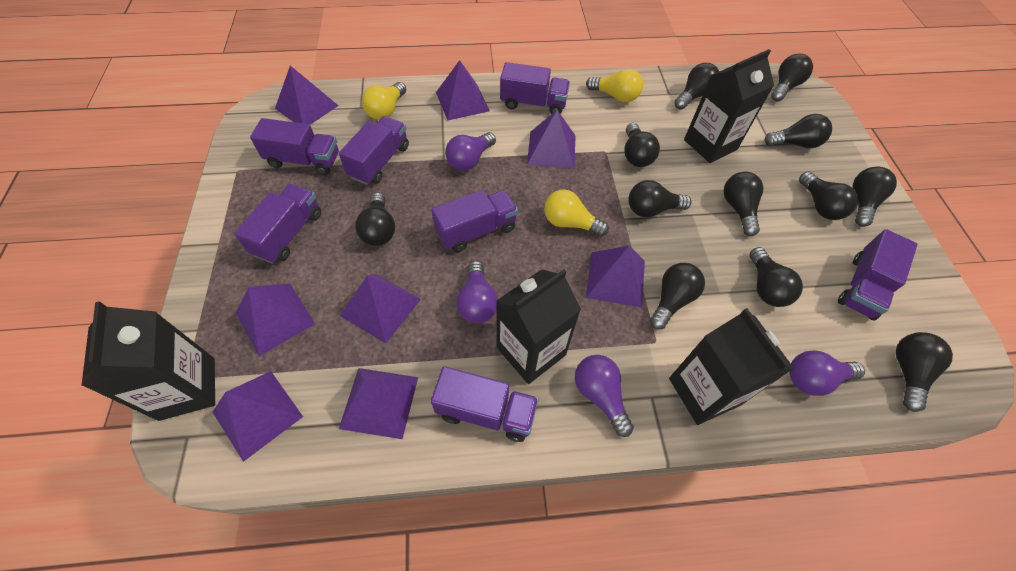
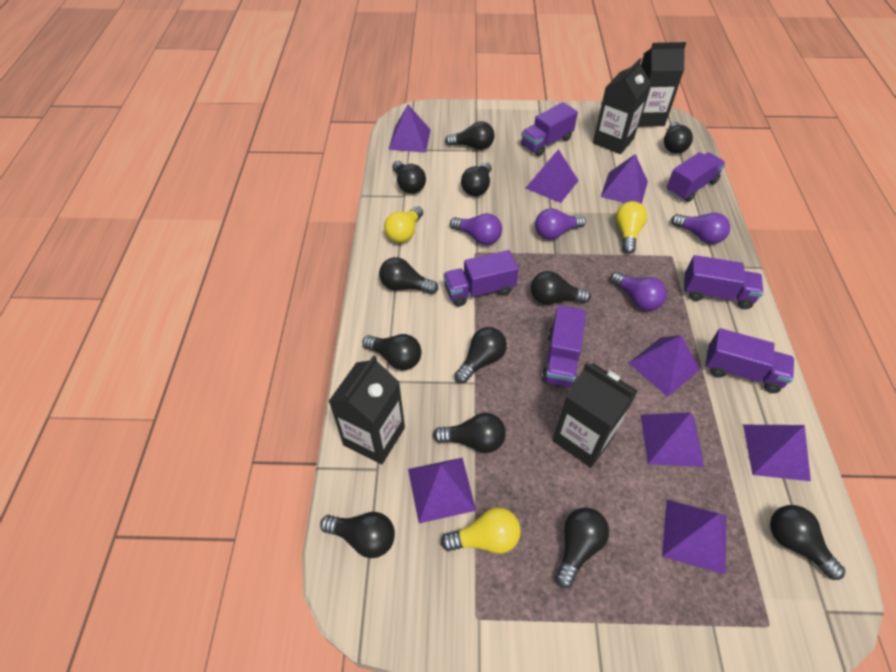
purple truck: [234,184,321,263] [250,118,339,175] [339,116,409,185] [431,366,539,442] [432,190,518,252] [500,62,570,114] [838,229,918,320] = 7 -> [444,250,519,307] [521,102,578,156] [541,305,586,388] [667,152,726,202] [684,255,763,309] [705,328,794,393] = 6

